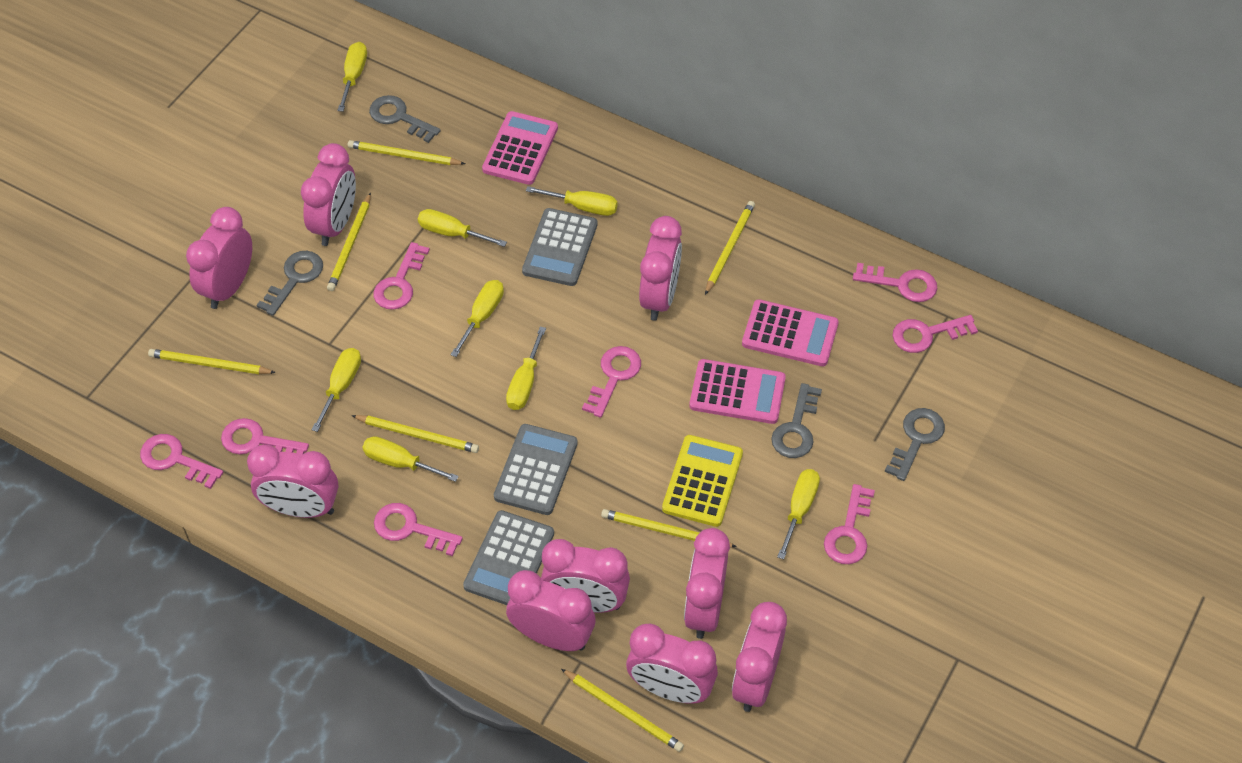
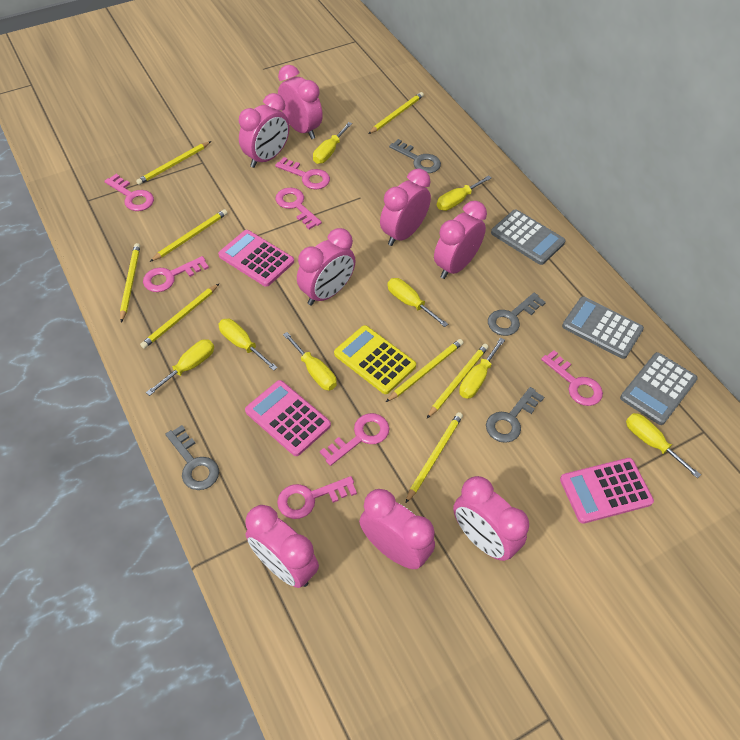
pink clock: [186,207,252,309] [247,445,338,518] [301,143,356,246] [506,570,595,651] [541,539,630,613] [626,624,718,704] [639,216,682,321] [684,528,730,639] [732,602,787,712] = 9 -> [239,93,290,168] [245,505,319,588] [278,65,323,139] [297,228,356,306] [359,489,435,569] [380,169,431,246] [434,201,487,279] [453,476,529,561] = 8
pink key: [140,434,223,489] [221,418,309,455] [373,242,430,310] [374,503,463,556] [582,346,641,418] [824,484,875,564] [853,263,937,302] [892,315,978,353] = 8 -> [104,174,154,211] [143,256,209,292] [275,157,330,189] [276,188,322,229] [277,476,357,519] [320,413,389,466] [541,350,603,406] = 7
yellow pencil: [148,349,276,374] [327,192,371,291] [348,140,465,165] [351,415,479,453] [561,669,684,752] [601,509,737,547] [705,201,755,295] = 7 -> [120,243,140,322] [136,141,211,185] [140,284,219,349] [150,209,227,262] [368,92,424,134] [386,339,463,402] [406,412,463,503] [427,344,489,418] = 8

